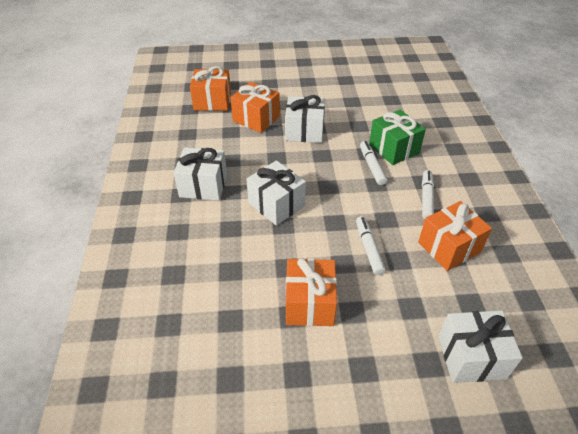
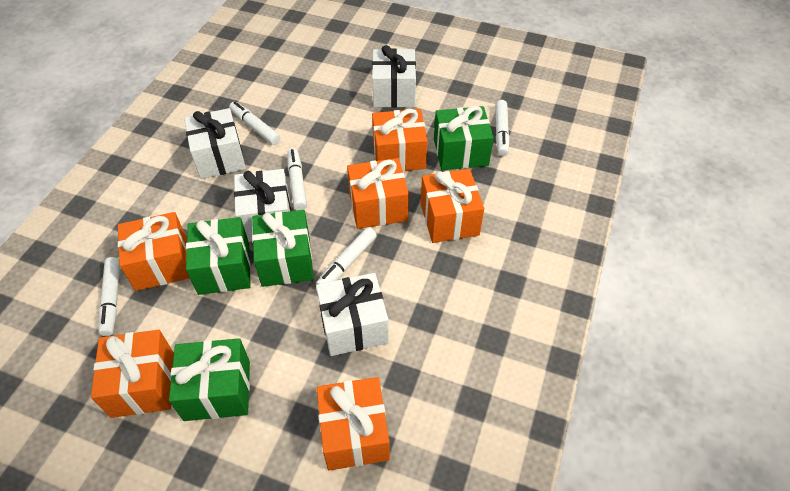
green gift: [369,110,426,165] = 1 -> [169,338,250,421] [186,217,251,295] [252,210,314,287] [434,106,494,170] = 4
orange gift: [190,66,231,111] [230,82,280,133] [286,258,337,326] [418,201,492,271] = 4 -> [91,330,174,418] [118,212,190,291] [317,377,390,471] [347,158,409,229] [372,109,428,171] [421,169,484,243] = 6
white marker: [356,216,386,275] [360,141,387,185] [422,170,434,219] = 3 -> [99,257,120,336] [229,101,280,145] [287,148,307,210] [316,227,377,285] [495,100,510,156] = 5

